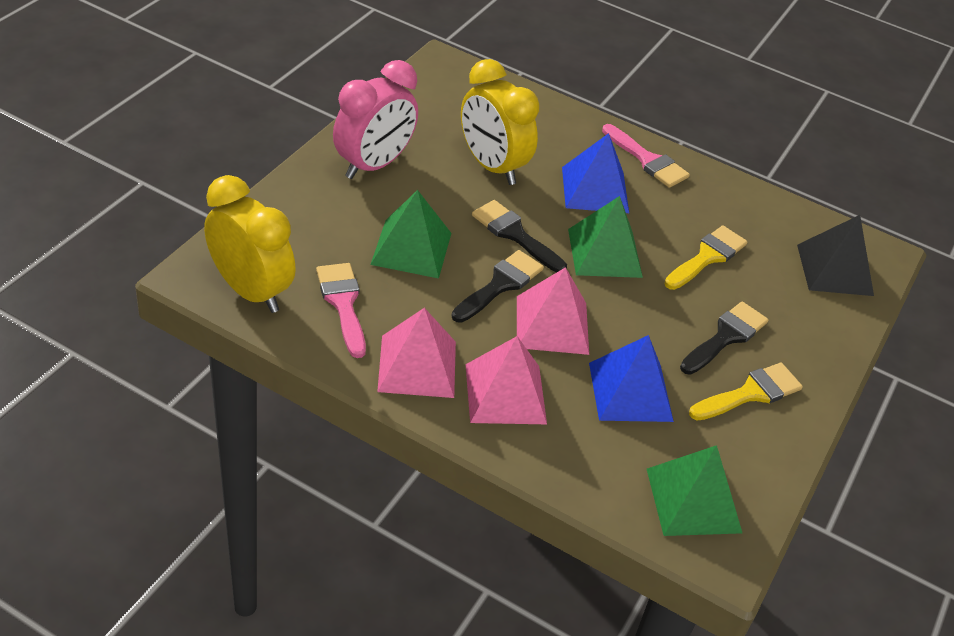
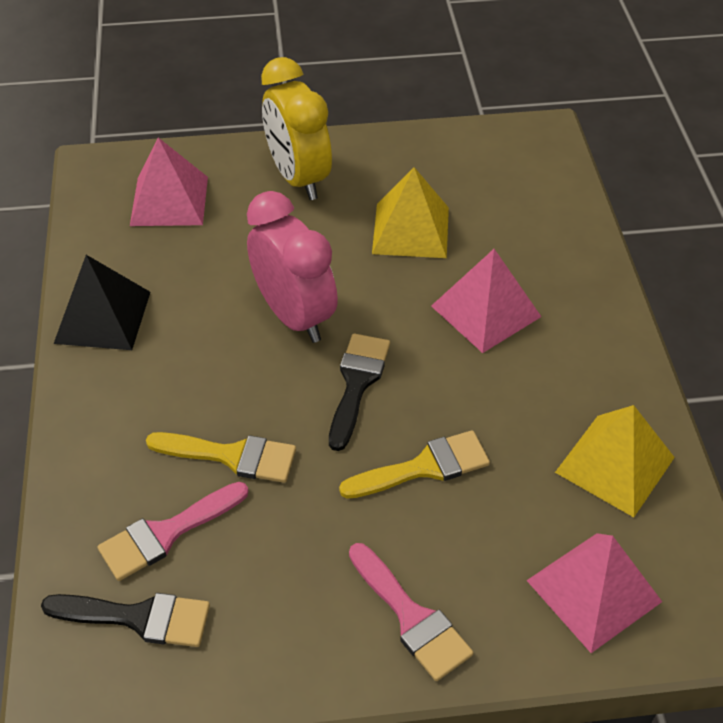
black brush: [451,250,544,323] [472,200,567,273] [680,301,769,375] = 3 -> [41,593,210,647] [329,333,390,451] = 2
blue pyramid: [562,133,629,213] [589,335,674,422] = 2 -> none = 0
green pyramid: [370,190,451,279] [568,196,643,278] [647,445,742,536] = 3 -> none = 0
yellow clock: [204,175,296,313] [461,59,540,185] = 2 -> [261,57,332,200] = 1
yellow pyramid: none = 0 -> [372,167,449,258] [555,405,675,517] = 2

